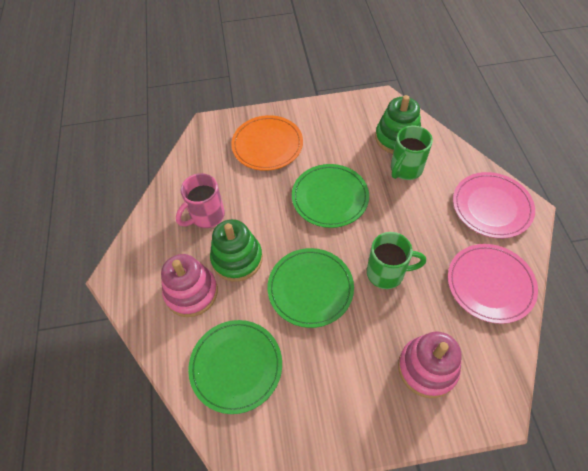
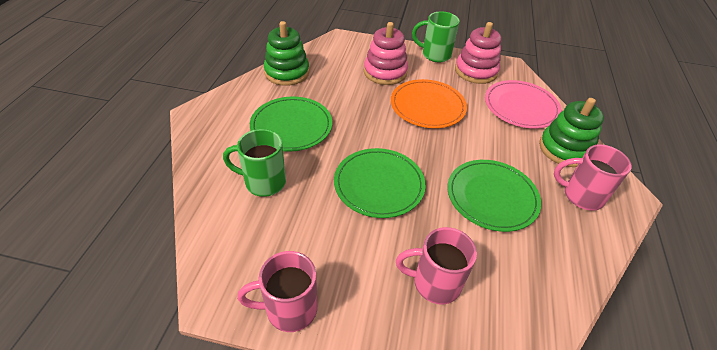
pink mug: [176,173,225,228] = 1 -> [237,251,317,332] [396,227,477,305] [554,145,631,211] = 3
pink plate: [448,244,538,324] [453,172,535,238] = 2 -> [485,80,562,128] = 1

